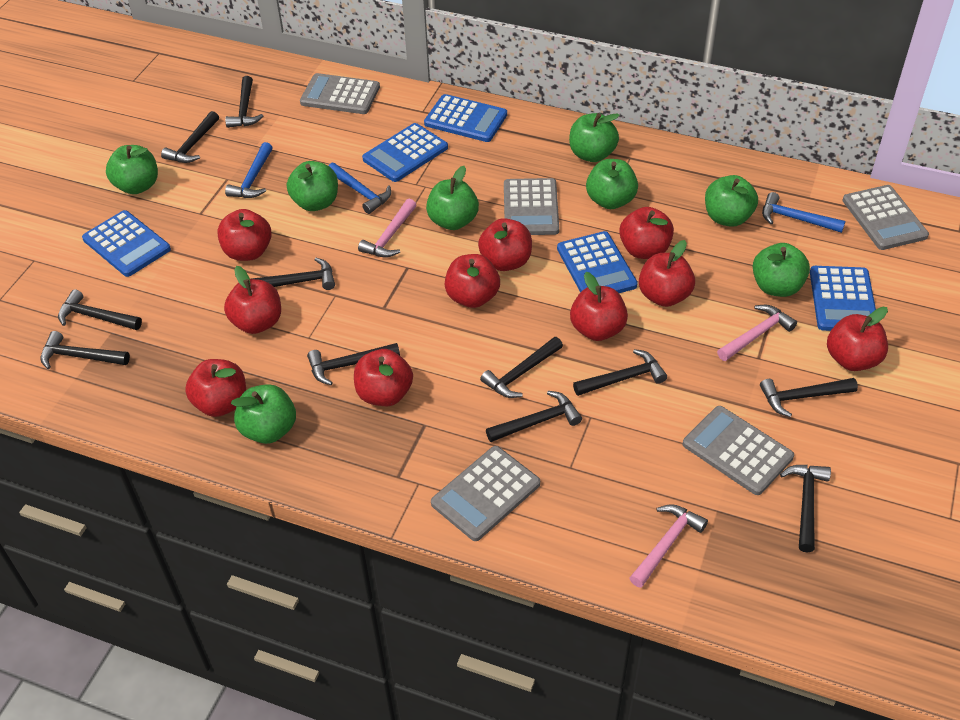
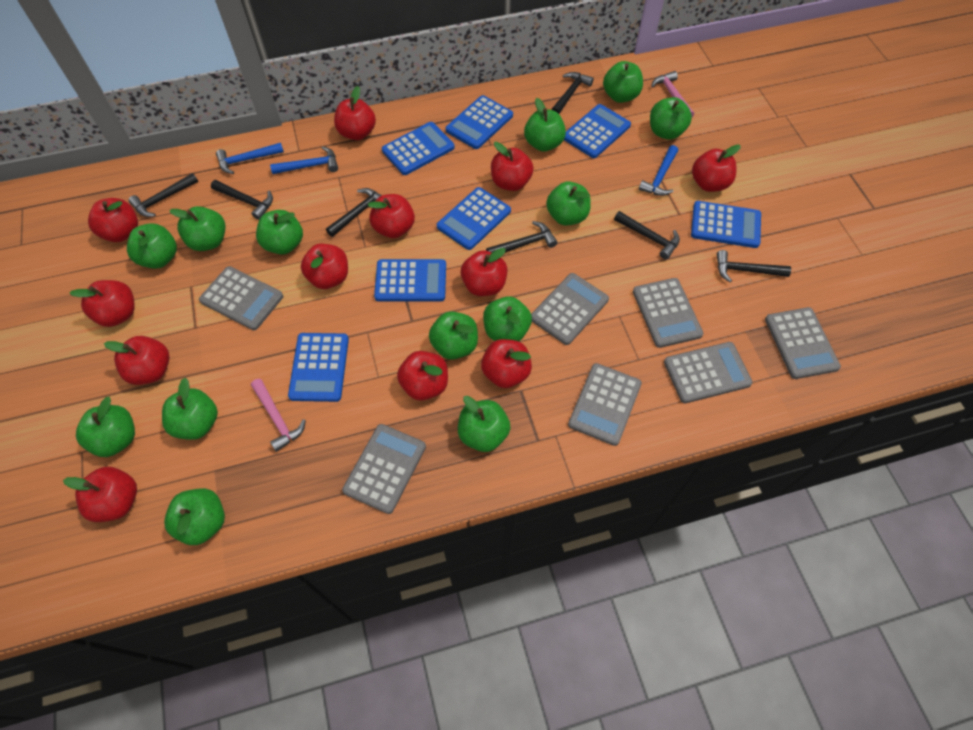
black hammer: [40,331,130,369] [58,289,142,330] [161,111,219,163] [225,76,263,128] [252,258,335,290] [307,343,400,385] [480,337,563,398] [486,391,582,442] [573,349,667,396] [760,378,858,417] [780,465,831,553] = 11 -> [128,173,198,217] [211,180,273,220] [326,188,382,237] [486,221,558,253] [551,72,594,114] [614,211,680,259] [717,250,791,282] = 7
blue calculator: [82,210,171,277] [362,123,448,182] [424,94,507,142] [557,231,638,293] [810,266,876,331] = 5 -> [288,333,349,402] [374,259,446,301] [382,122,455,175] [437,187,511,250] [446,95,513,149] [564,104,631,158] [691,201,761,248] = 7
green apple: [106,145,158,194] [231,384,296,444] [287,161,338,211] [426,166,479,230] [569,113,620,162] [586,159,638,209] [705,175,758,227] [753,243,810,297] = 8 -> [76,397,135,457] [127,223,177,269] [162,378,218,440] [164,488,225,545] [169,206,226,251] [256,210,303,255] [429,311,478,360] [458,396,510,452] [483,296,532,341] [524,98,566,152] [546,181,591,226] [603,61,643,103] [650,97,692,140] = 13
grey calculator: [300,73,380,114] [431,446,540,541] [504,178,559,235] [683,406,794,495] [842,185,929,250] = 5 -> [199,266,283,330] [342,424,426,514] [531,273,609,345] [568,363,642,446] [633,278,704,348] [664,342,753,403] [765,307,841,379] = 7
pink hammer: [358,199,416,257] [630,504,708,588] [717,305,797,361] = 3 -> [251,378,306,452] [651,71,694,117] = 2
red apple: [185,359,246,417] [217,209,272,261] [224,266,281,334] [354,349,413,406] [445,254,500,308] [478,218,532,271] [570,272,628,341] [619,207,674,259] [639,240,695,307] [827,307,888,371] = 10 -> [63,467,137,522] [69,280,135,327] [88,198,138,242] [104,336,169,385] [301,244,348,289] [334,86,376,140] [368,194,415,238] [397,351,448,401] [461,248,507,296] [481,339,532,388] [491,142,534,191] [692,144,741,192] = 12

